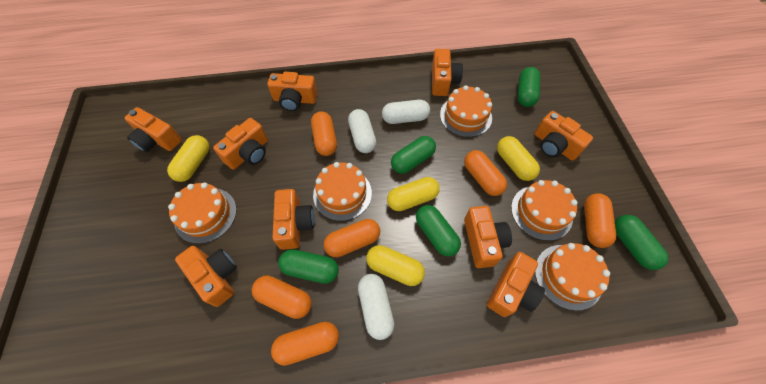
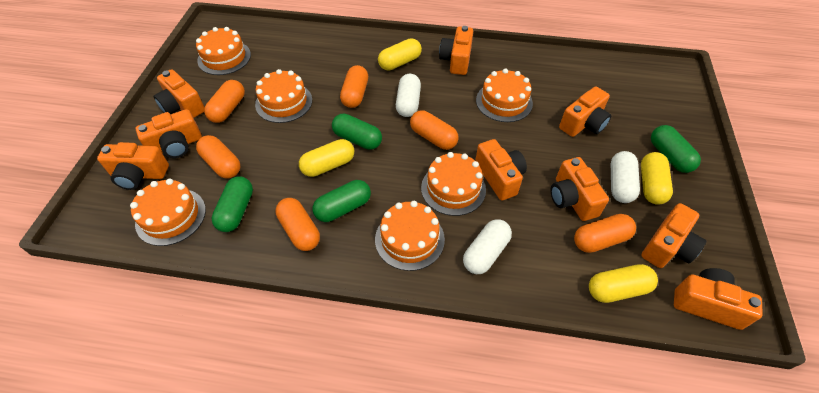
green capsule: [278,249,339,284] [391,136,436,174] [416,205,461,257] [518,67,540,107] [615,215,669,270] = 5 -> [212,176,253,232] [313,180,371,222] [332,114,382,150] [651,125,701,173] = 4
orange cake: [168,182,237,244] [313,162,372,221] [440,85,492,137] [511,180,578,241] [535,243,610,311] = 5 -> [130,179,206,246] [196,27,251,75] [255,69,312,123] [375,201,445,271] [421,152,486,216] [476,69,533,122] = 6

